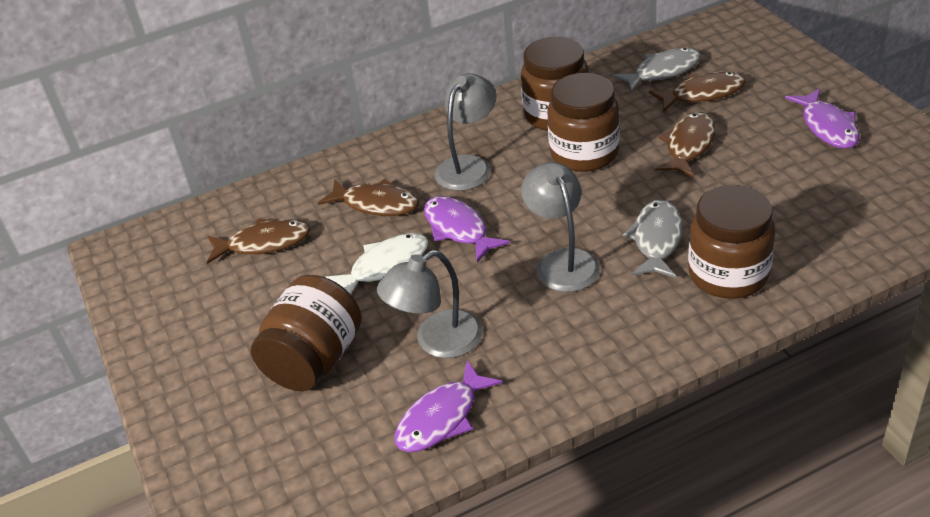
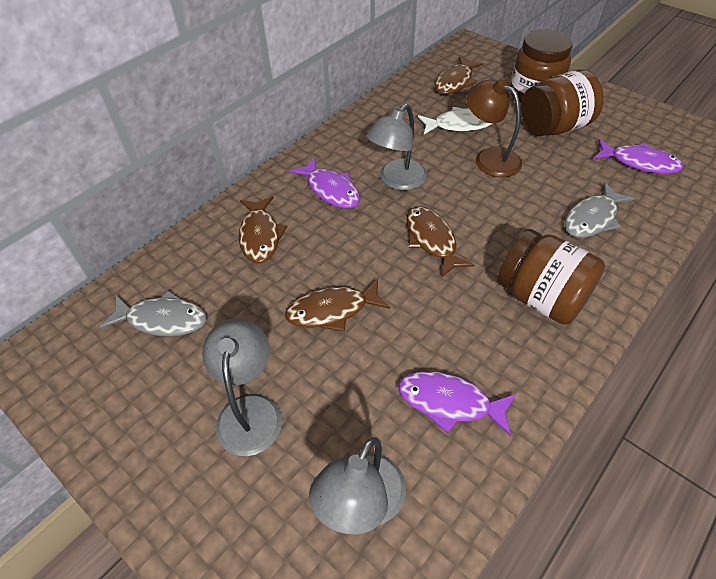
brown jar: [251,275,362,391] [521,37,589,131] [548,73,620,172] [688,185,775,299] = 4 -> [497,229,605,325] [510,29,573,103] [521,69,604,136] = 3
brown lamp: none = 0 -> [466,79,522,177] = 1

